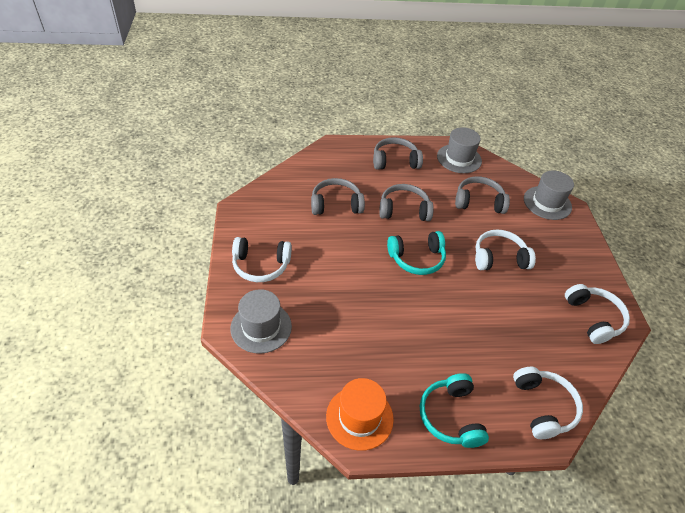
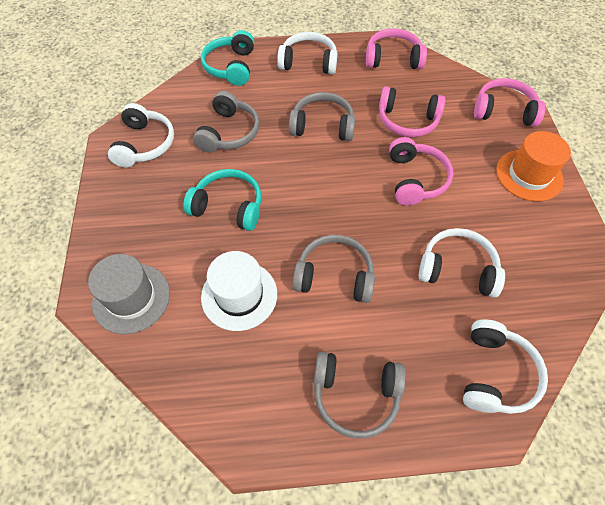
grey hat: [230,289,292,354] [437,127,482,173] [524,170,574,220] = 3 -> [88,254,170,334] = 1
pink headphones: none = 0 -> [366,28,427,69] [379,86,445,137] [389,137,453,206] [474,78,546,127] = 4
white hat: none = 0 -> [201,251,277,331] = 1

